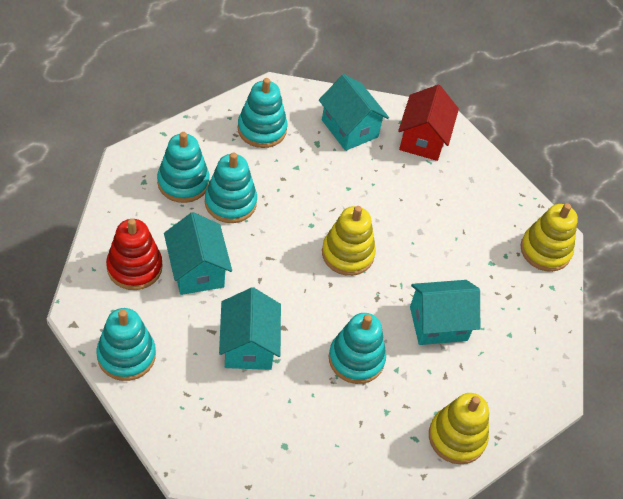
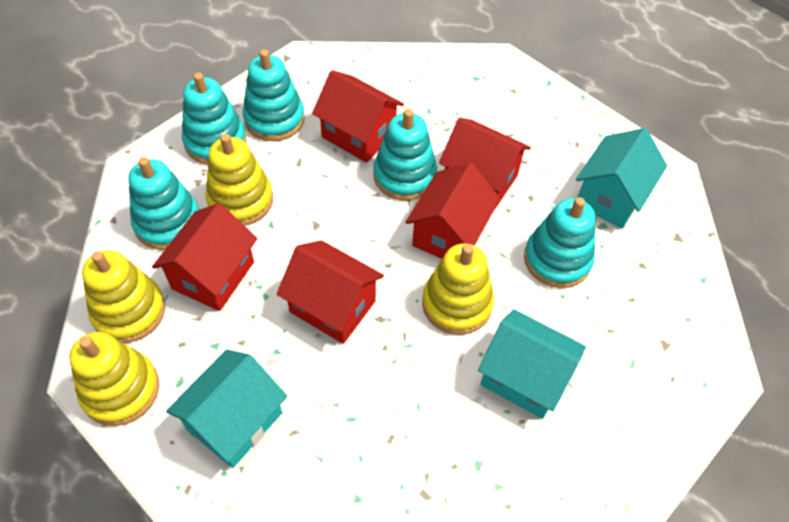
red house: [398,85,459,161] = 1 -> [152,203,257,311] [277,240,384,344] [312,70,404,163] [405,163,500,259] [439,118,531,210] = 5
red stacking toy: [106,219,162,290] = 1 -> none = 0
turquoise house: [164,212,232,295] [219,287,281,370] [319,74,389,151] [410,280,480,345] = 4 -> [166,350,287,468] [478,309,586,419] [576,128,667,229] = 3
yellow stacking toy: [322,206,376,276] [429,393,489,464] [521,203,578,272] = 3 -> [69,332,159,426] [82,250,165,343] [205,134,273,226] [422,243,494,335] = 4

